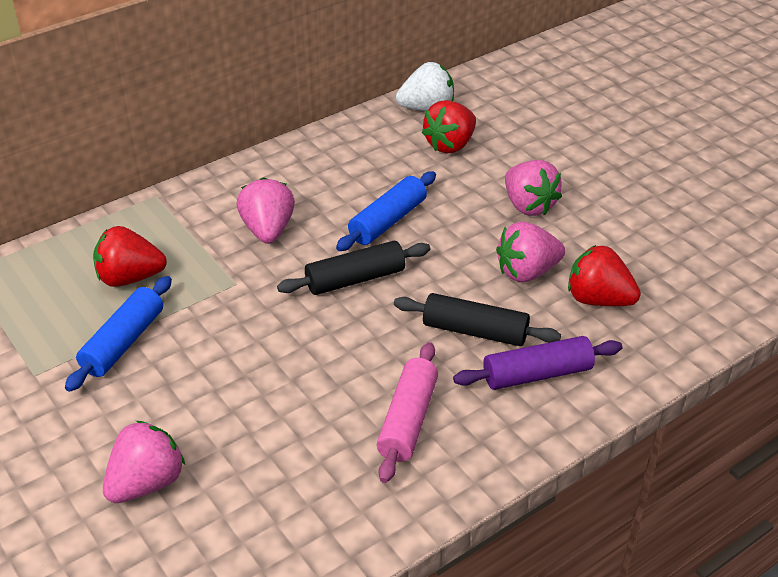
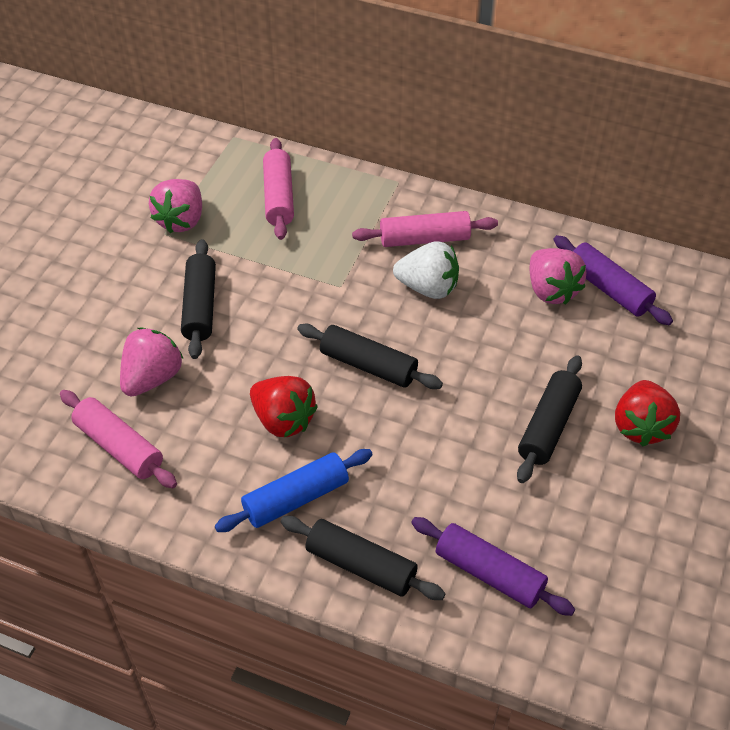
black rolling pin: [277,241,430,295] [394,293,561,346] = 2 -> [181,239,216,359] [280,516,446,600] [297,324,443,389] [517,355,582,483] = 4
blue rolling pin: [65,276,172,392] [336,171,436,251] = 2 -> [215,449,373,532] = 1
pink rolling pin: [377,342,438,483] = 1 -> [60,390,177,488] [263,138,294,240] [352,211,498,247] = 3
pink strawberry: [103,421,185,503] [237,177,295,244] [496,222,565,282] [505,160,562,216] = 4 -> [120,328,183,397] [149,179,202,233] [530,248,586,305] = 3
purple rolling pin: [453,336,623,390] = 1 -> [411,517,575,616] [553,235,673,325] = 2
red strawberry: [93,226,167,287] [422,100,476,153] [568,245,641,306] = 3 -> [250,376,318,437] [615,380,680,446] = 2

